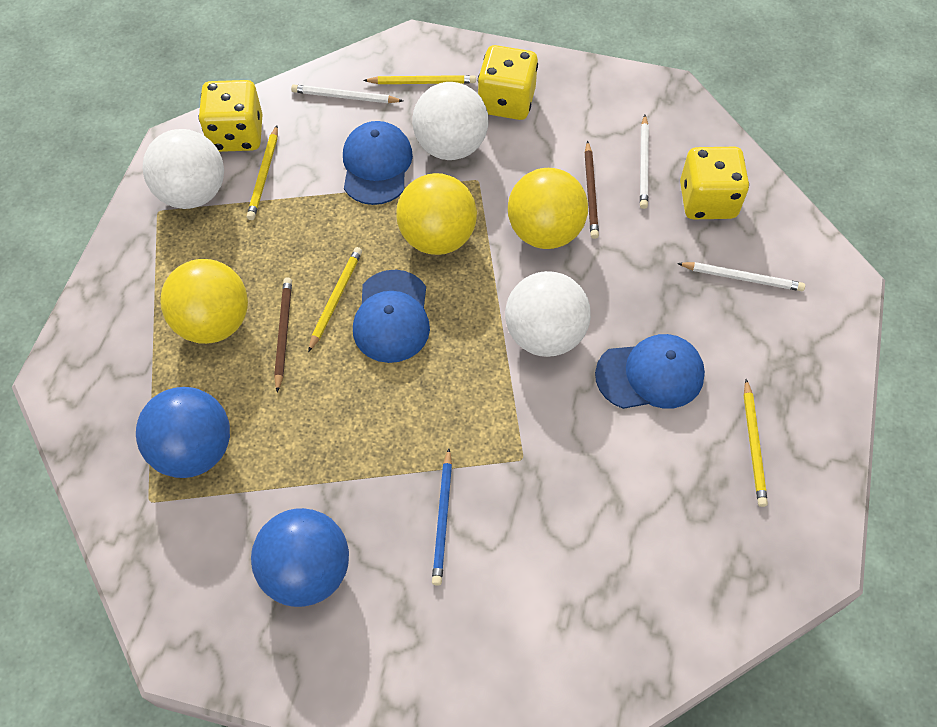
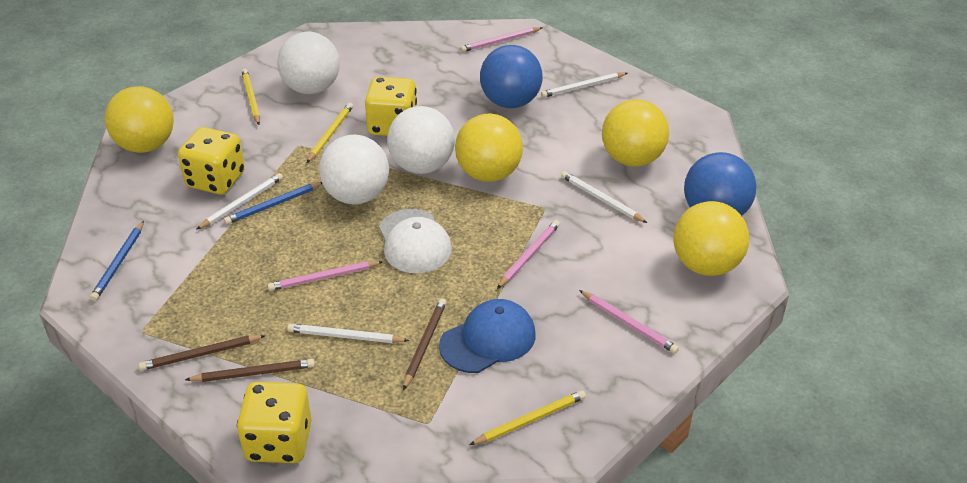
blue cap: [343,121,413,205] [353,270,430,363] [595,334,705,409] = 3 -> [439,299,536,373] = 1
blue pencil: [432,448,452,586] = 1 -> [90,221,144,301] [224,182,322,225] = 2
brown pencil: [274,277,292,393] [585,141,599,239] = 2 -> [139,335,266,371] [185,359,315,382] [403,298,447,390] = 3
pink pencil: none = 0 -> [268,261,383,291] [460,27,543,52] [497,220,560,289] [579,290,679,354] = 4
white cap: none = 0 -> [379,209,452,273] = 1
white pencil: [291,85,403,103] [640,115,649,209] [677,262,805,291] = 3 -> [196,173,283,230] [287,324,409,343] [541,72,627,98] [561,171,647,223] = 4
yellow ball: [160,259,248,344] [396,173,477,255] [508,168,588,249] = 3 -> [105,86,174,153] [455,114,523,182] [602,99,669,167] [673,201,749,276] = 4
yellow pencil: [247,125,278,220] [308,247,362,352] [363,75,476,84] [744,379,768,507] = 4 -> [241,68,260,125] [307,103,353,163] [469,390,586,445] = 3

